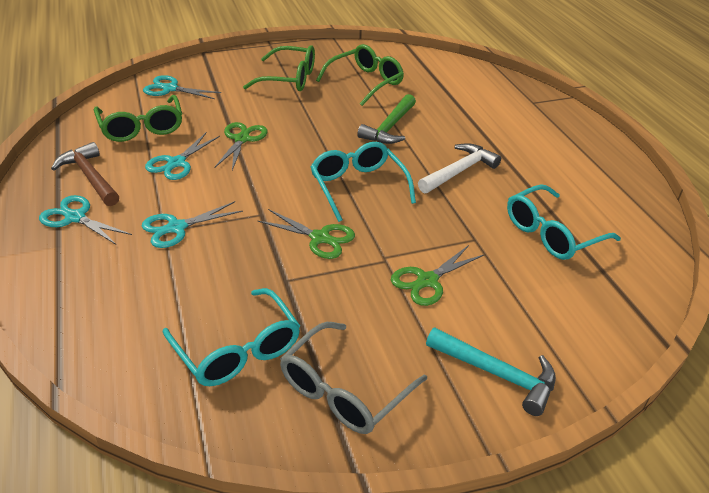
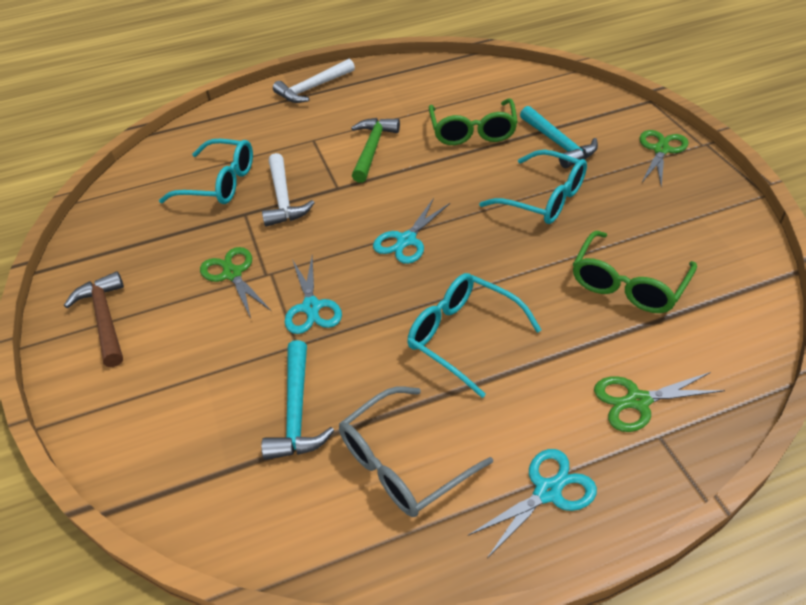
green glasses: [94,95,182,142] [243,45,315,91] [316,44,404,106] = 3 -> [429,98,518,145] [573,231,697,313] = 2
turquoise hammer: [426,327,556,416] = 1 -> [261,340,334,460] [520,106,598,168] = 2
turquoise scissors: [39,195,132,245] [142,201,243,248] [143,75,221,99] [145,133,220,180] = 4 -> [285,257,342,334] [373,198,450,264] [468,449,597,558] = 3
white hammer: [418,143,501,194] = 1 -> [262,153,315,227] [273,59,355,103] = 2

